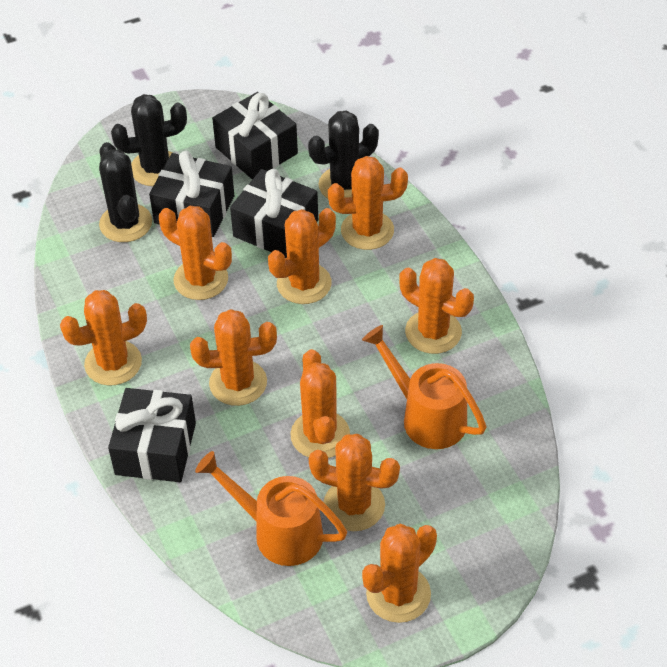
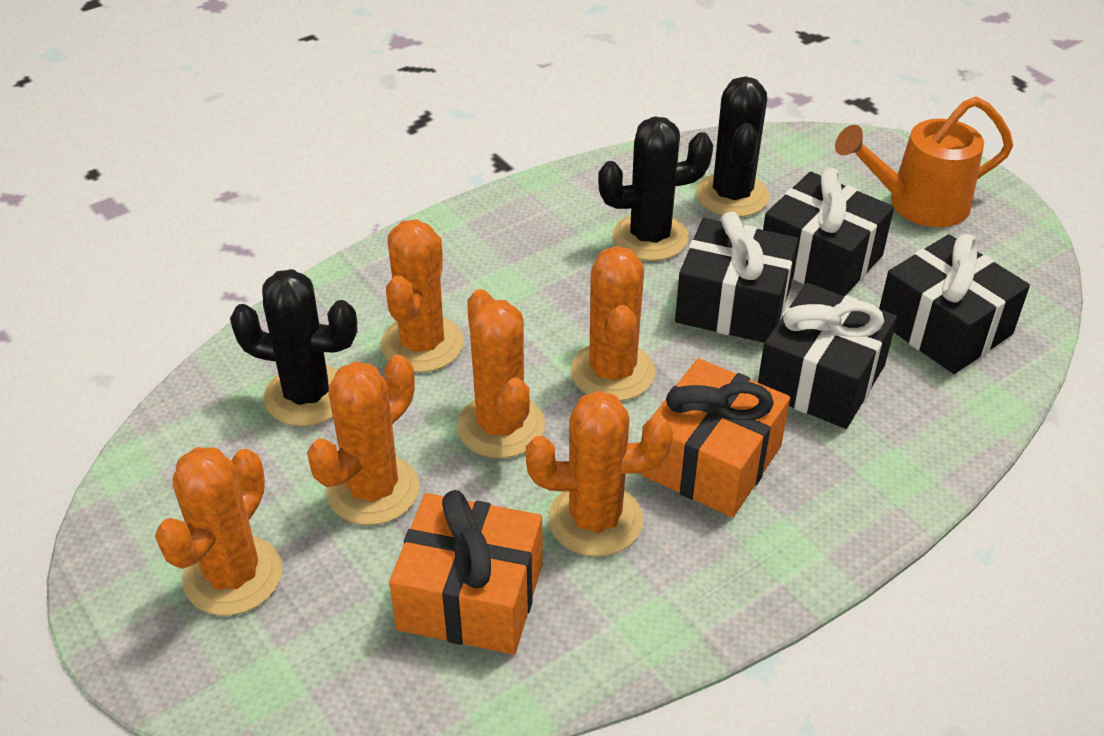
orange cactus: [60,290,147,386] [159,206,232,300] [190,309,277,406] [268,208,336,304] [290,349,350,458] [309,434,400,531] [328,156,408,250] [362,523,437,623] [399,258,474,354] = 9 -> [155,447,282,616] [307,355,420,525] [381,219,464,372] [457,289,545,458] [526,391,673,557] [571,246,655,401] = 6
orange gift: none = 0 -> [389,490,543,654] [641,358,790,517] = 2
orange watering can: [195,451,347,566] [362,325,486,449] = 2 -> [835,97,1013,227] = 1

